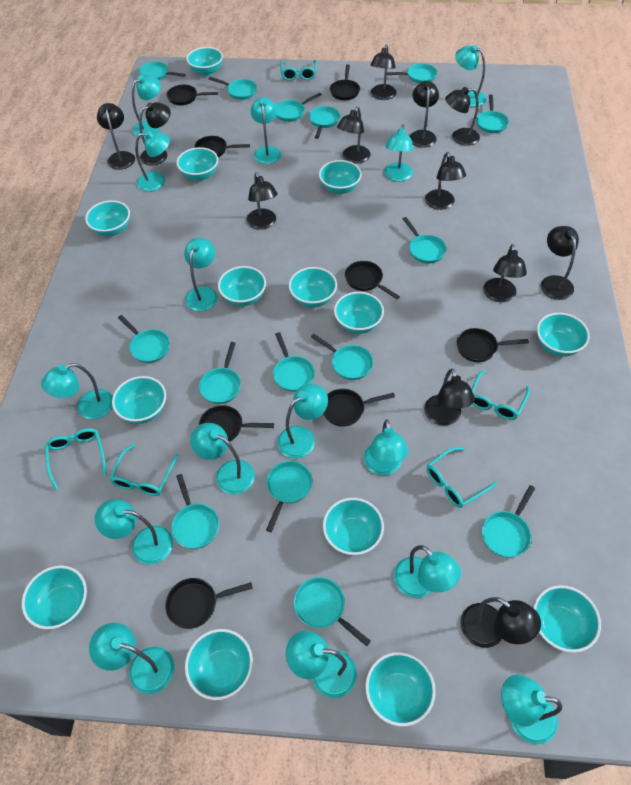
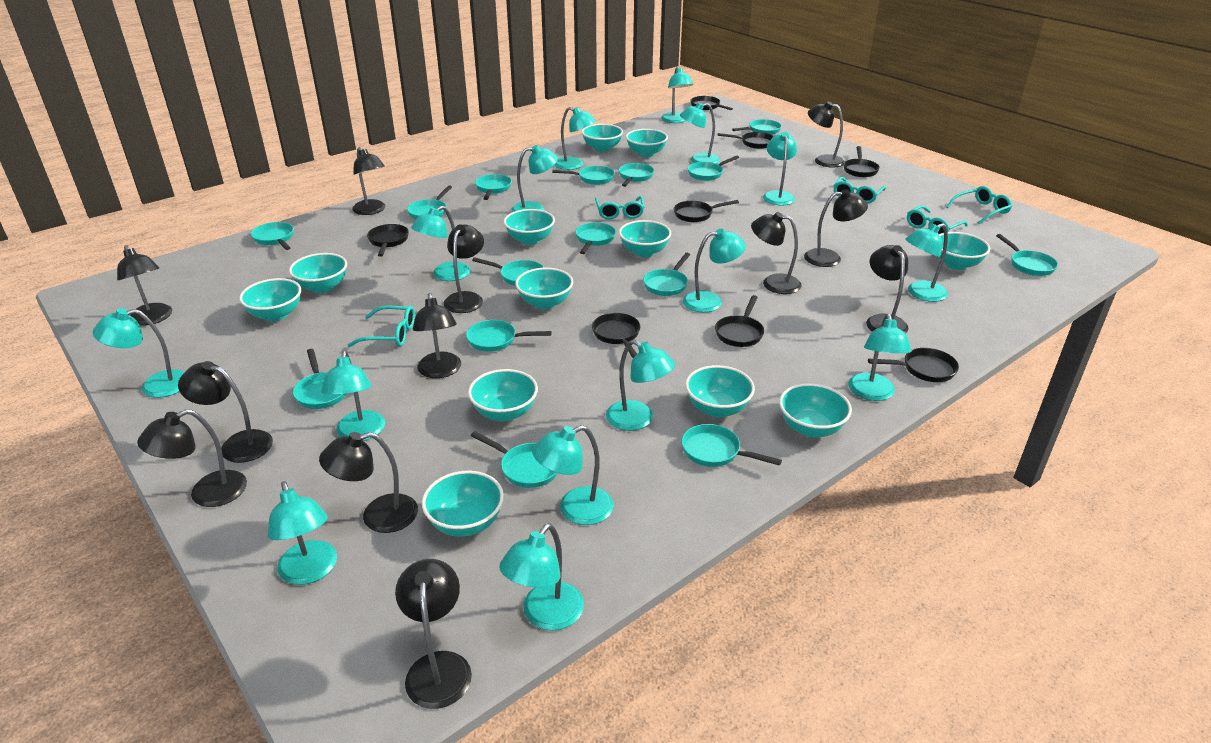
turquoise bowl: [22,566,87,629] [85,200,130,236] [112,376,166,424] [177,147,218,181] [185,629,253,700] [187,47,223,76] [218,266,266,306] [289,267,337,307] [319,160,362,194] [323,498,384,555] [334,292,384,334] [365,652,436,726] [533,585,601,653] [537,313,590,357] = 14 -> [239,278,301,321] [289,253,347,293] [422,471,504,537] [468,369,538,422] [504,209,555,245] [515,268,573,309] [582,124,623,152] [619,220,671,257] [626,129,668,157] [685,365,755,417] [779,383,852,438] [937,232,990,270] = 12

